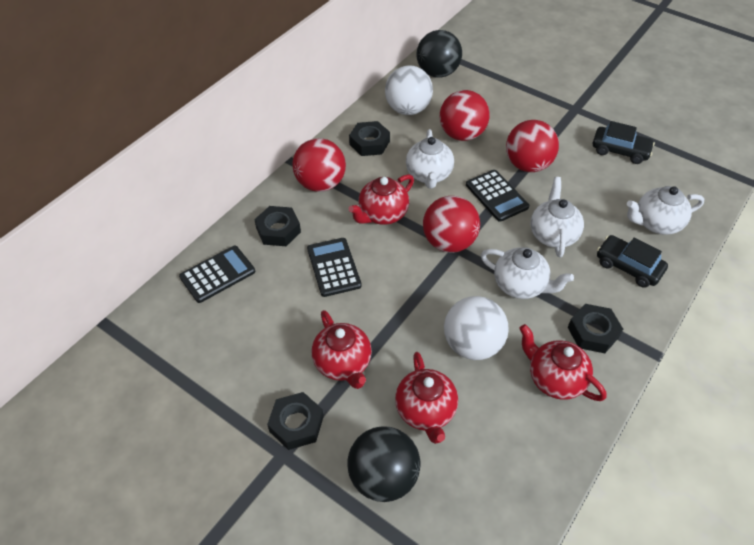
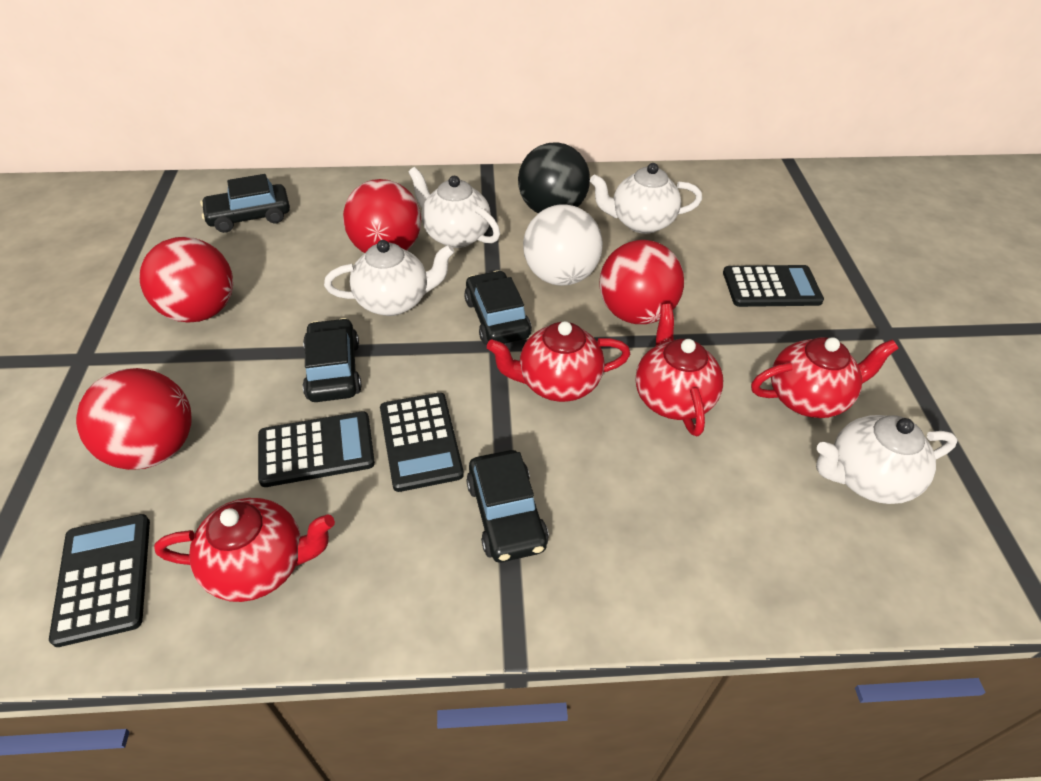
black ball: [347,426,421,502] [417,30,462,78] = 2 -> [518,142,590,213] = 1
black calculator: [179,246,255,303] [307,238,362,297] [466,170,529,222] = 3 -> [49,514,150,647] [258,411,375,487] [380,393,464,492] [723,265,824,307] = 4
black car: [593,121,655,164] [597,235,668,288] = 2 -> [200,174,290,233] [303,318,362,402] [464,270,532,345] [466,450,549,562] = 4
black nut: [254,206,301,246] [267,392,324,450] [349,121,390,156] [568,304,623,353] = 4 -> none = 0
white ball: [385,65,433,115] [444,296,509,360] = 2 -> [523,204,603,286] = 1

